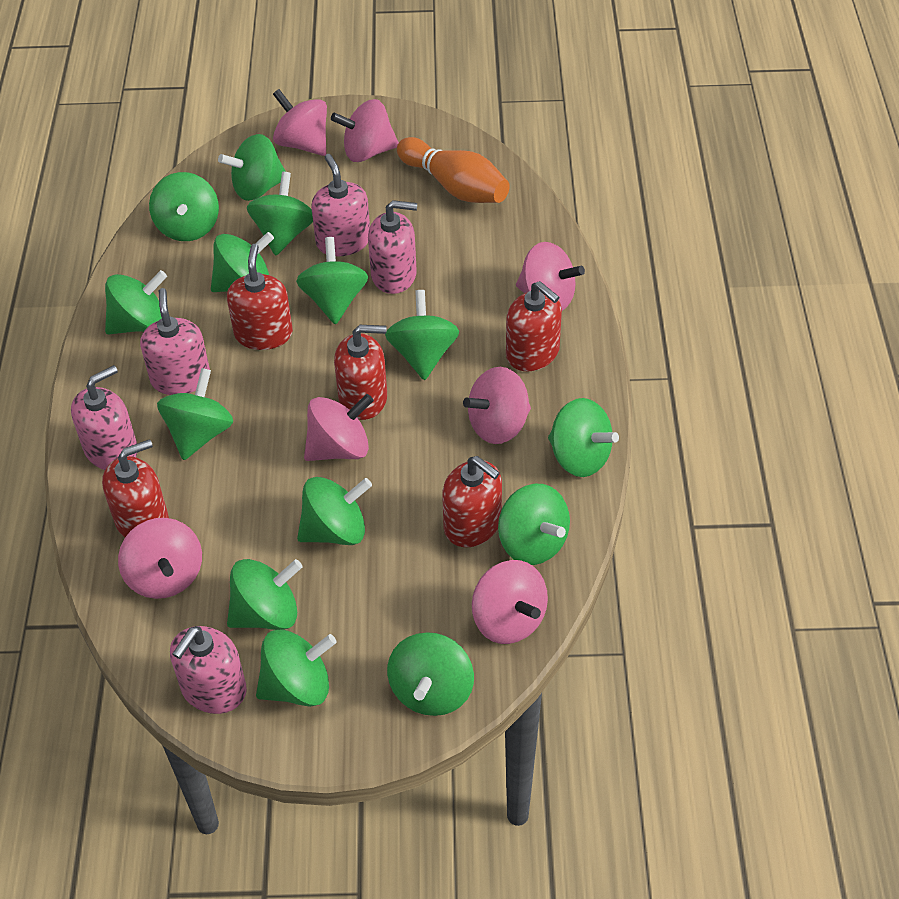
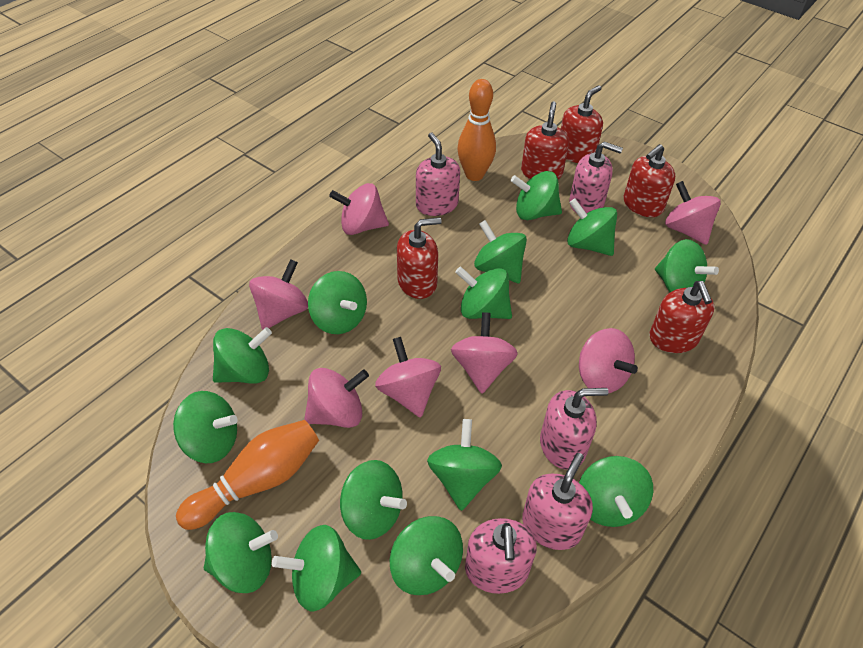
orange bowling pin: [397,137,510,203] = 1 -> [176,420,319,530] [457,79,496,181] = 2

